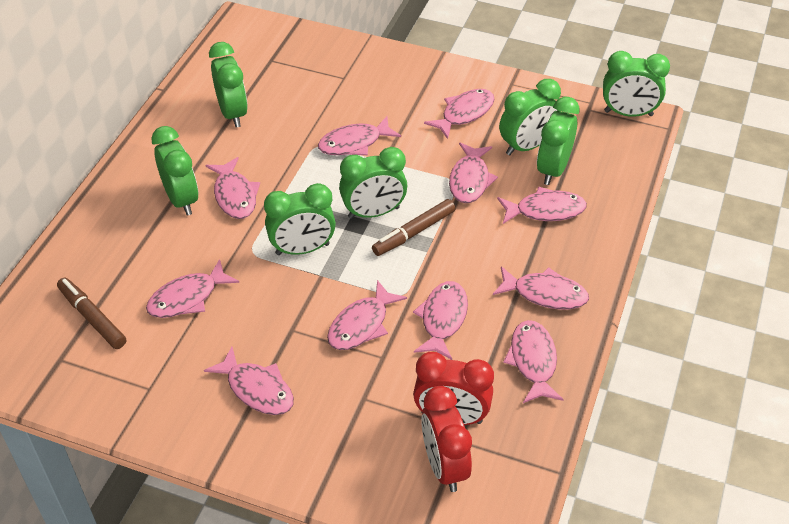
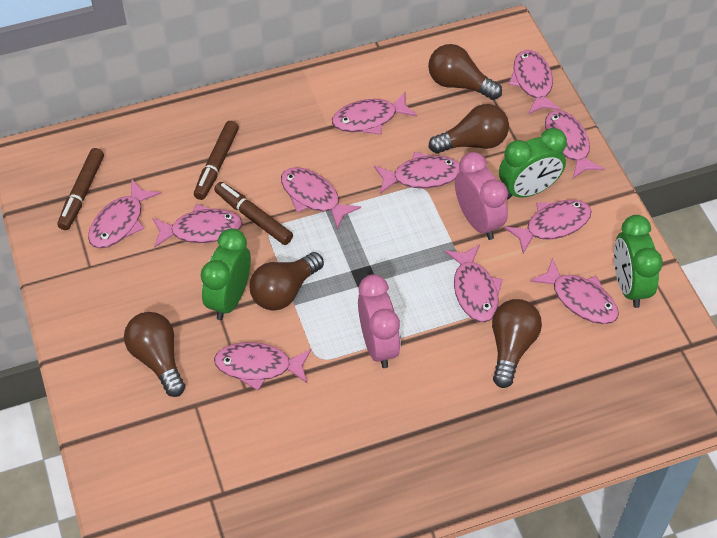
brown light bulb: none = 0 -> [124,312,185,397] [249,252,324,311] [428,44,502,100] [428,104,509,154] [492,299,542,388] = 5
brown marker: [57,278,126,349] [372,199,456,256] = 2 -> [57,148,104,230] [194,121,239,200] [214,182,293,245] = 3
green clock: [151,126,198,216] [209,42,248,128] [264,183,336,255] [339,147,408,219] [499,79,561,155] [537,97,580,185] [603,51,670,117] = 7 -> [201,228,251,320] [499,128,567,199] [614,215,663,308] = 3
pink clock: none = 0 -> [358,274,401,368] [455,152,508,240] = 2
red clock: [413,352,494,425] [421,386,472,492] = 2 -> none = 0

